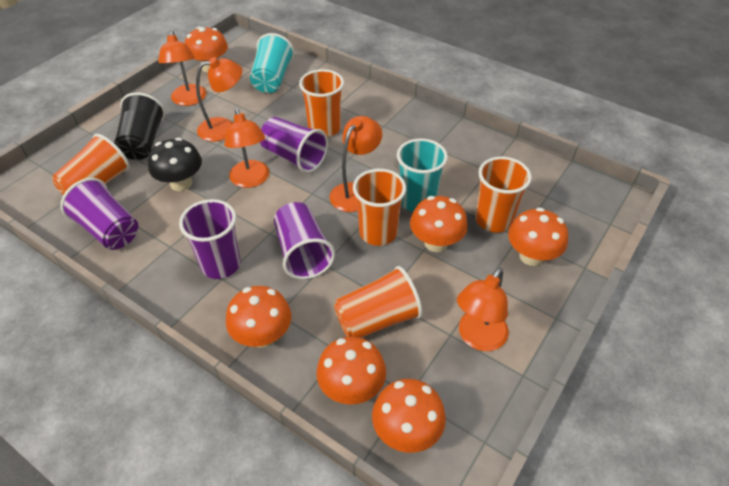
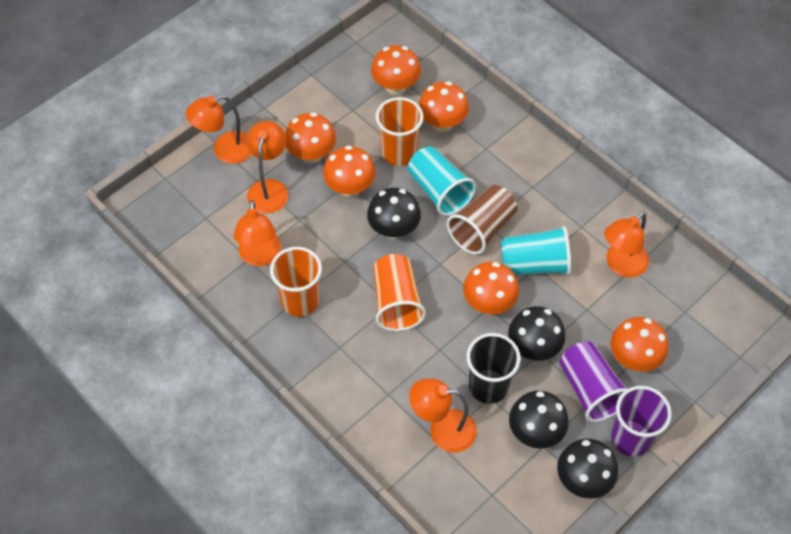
black mushroom: [148,138,202,191] = 1 -> [367,188,421,239] [508,306,565,361] [509,391,569,449] [557,439,618,499] = 4
brown cup: none = 0 -> [447,185,517,255] = 1
orange cup: [52,134,130,195] [299,69,344,137] [334,266,423,338] [353,169,406,246] [475,157,532,233] = 5 -> [270,247,322,317] [373,254,426,331] [376,97,423,166] = 3
purple cup: [60,178,138,250] [179,199,241,279] [260,117,328,173] [274,202,335,279] = 4 -> [560,341,627,422] [611,386,672,457] = 2

